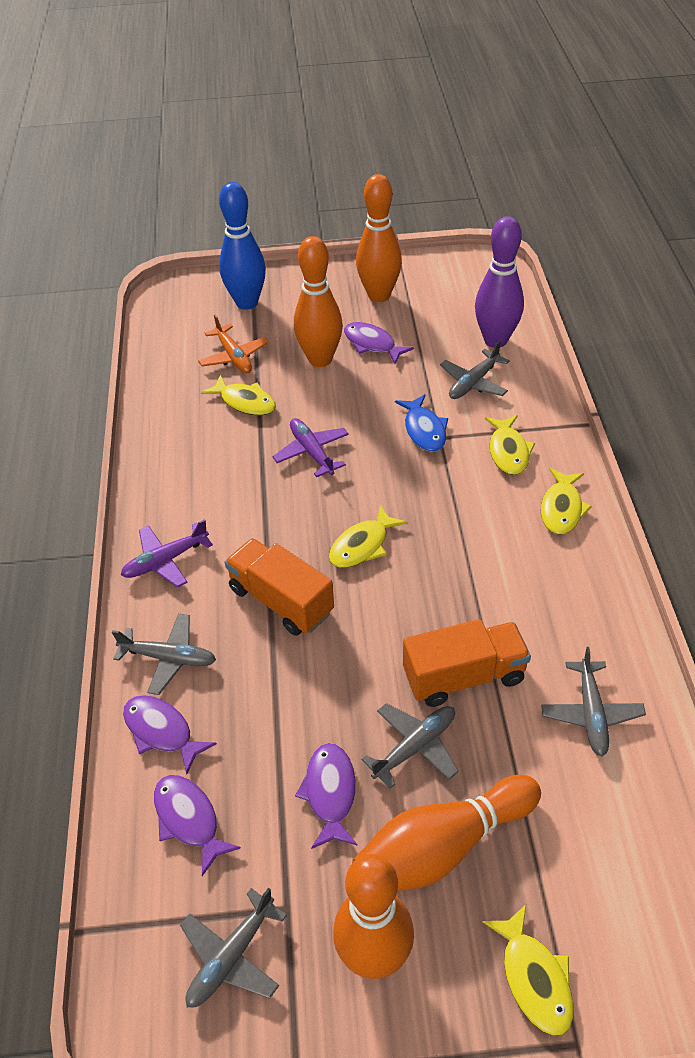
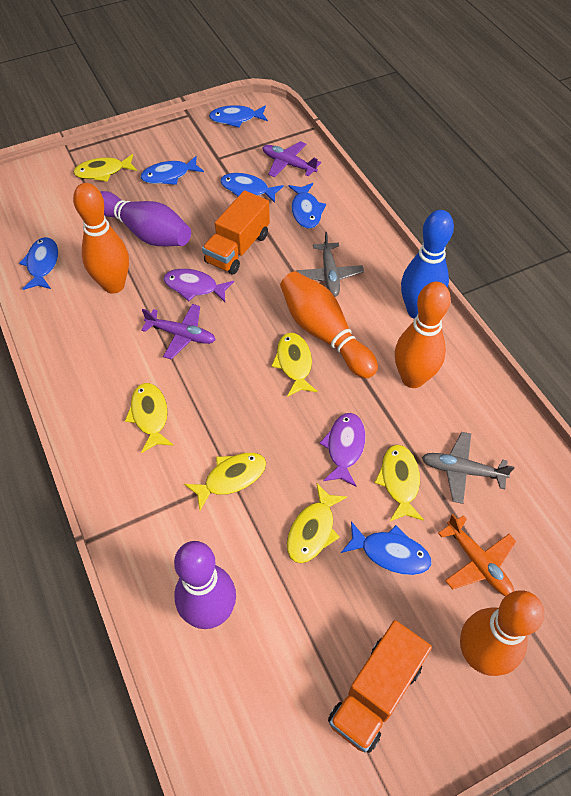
blue fish: [395,394,448,452] = 1 -> [19,237,58,290] [141,156,204,185] [209,105,268,128] [220,173,284,203] [288,183,326,229] [341,521,432,575] = 6
grey plane: [112,613,216,695] [180,887,287,1008] [362,703,459,789] [440,340,510,399] [541,647,646,756] = 5 -> [297,232,364,297] [422,432,514,504] = 2
purple bowling pin: [475,216,524,348] = 1 -> [101,191,191,246] [174,541,236,629] = 2
purple fish: [123,695,217,774] [154,775,241,876] [295,743,357,849] [344,322,414,364] = 4 -> [164,269,234,302] [319,413,366,487] = 2
yellow fish: [201,375,276,416] [329,505,407,568] [482,904,574,1036] [485,415,535,475] [541,468,592,535] = 5 -> [73,154,137,182] [125,383,174,453] [184,453,266,510] [271,333,318,397] [287,484,347,563] [374,445,424,522] = 6

